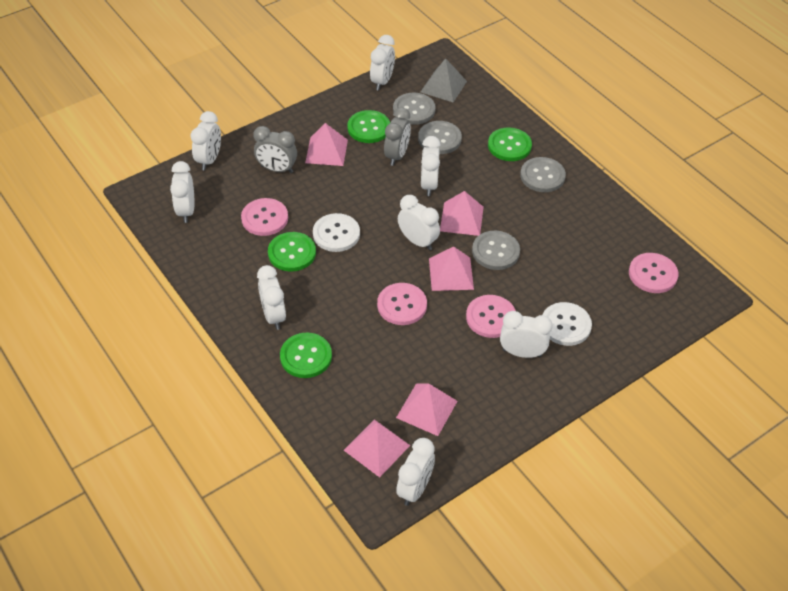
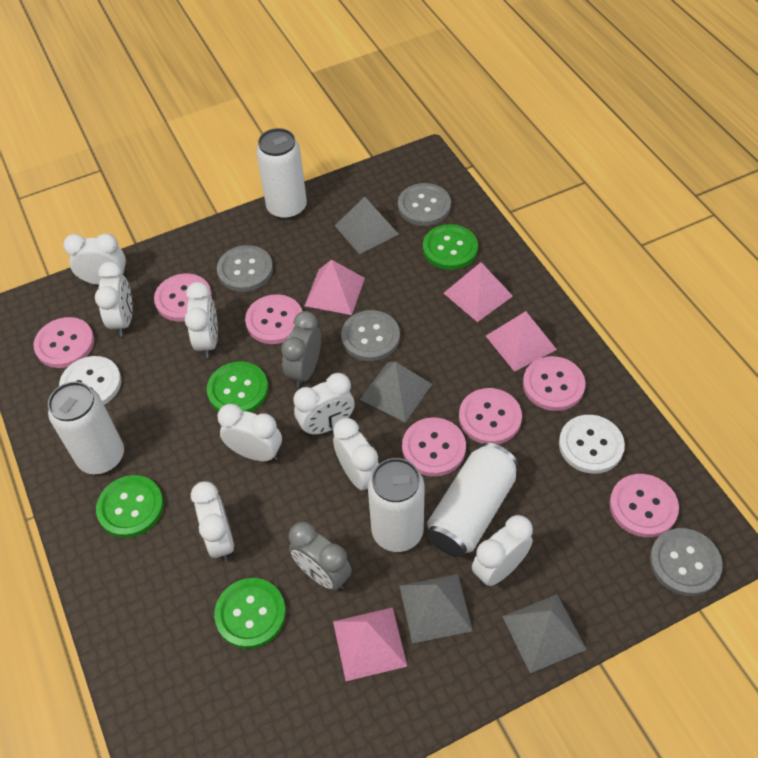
grey pyramid: [421,58,467,102] = 1 -> [335,197,398,254] [360,362,432,423] [400,574,473,643] [502,594,587,673] = 4
pink button: [241,198,288,236] [377,283,427,325] [466,295,516,338] [629,253,679,293] = 4 -> [34,317,94,368] [154,273,212,322] [245,294,302,344] [402,417,466,476] [459,388,522,444] [523,356,586,411] [609,474,679,537] = 7
pink pyramid: [305,123,348,166] [344,419,410,477] [396,383,457,436] [429,246,474,291] [440,191,484,236] = 5 -> [305,260,365,315] [333,607,408,681] [444,262,513,322] [486,311,557,372] = 4
white can: none = 0 -> [48,382,124,474] [256,128,307,220] [368,458,425,552] [427,443,519,557] = 4

